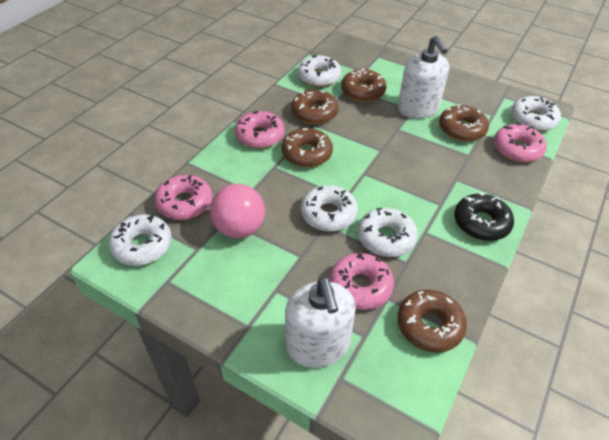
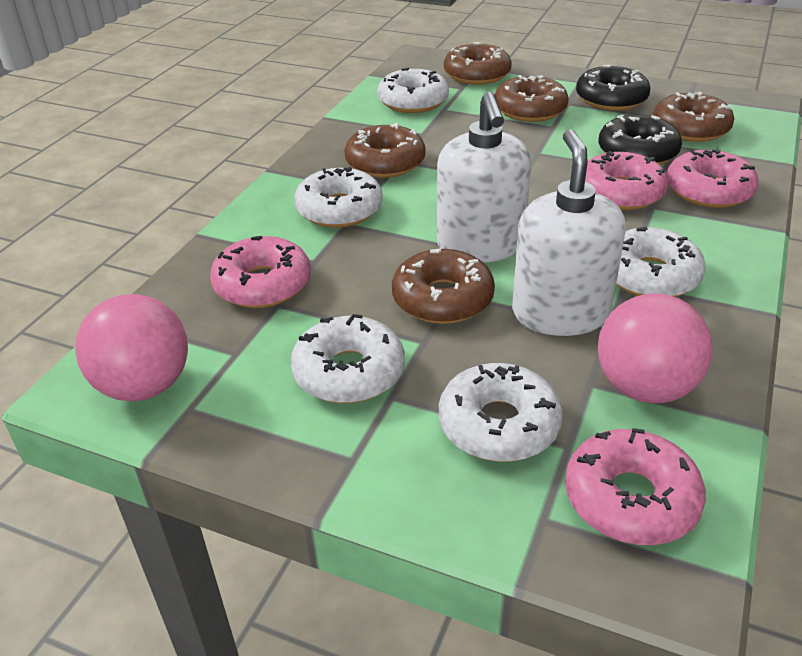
black donut: [454,192,514,241] = 1 -> [576,65,650,111] [598,115,682,165] = 2
pink ball: [210,184,265,238] = 1 -> [75,294,188,401] [598,293,713,403] = 2

